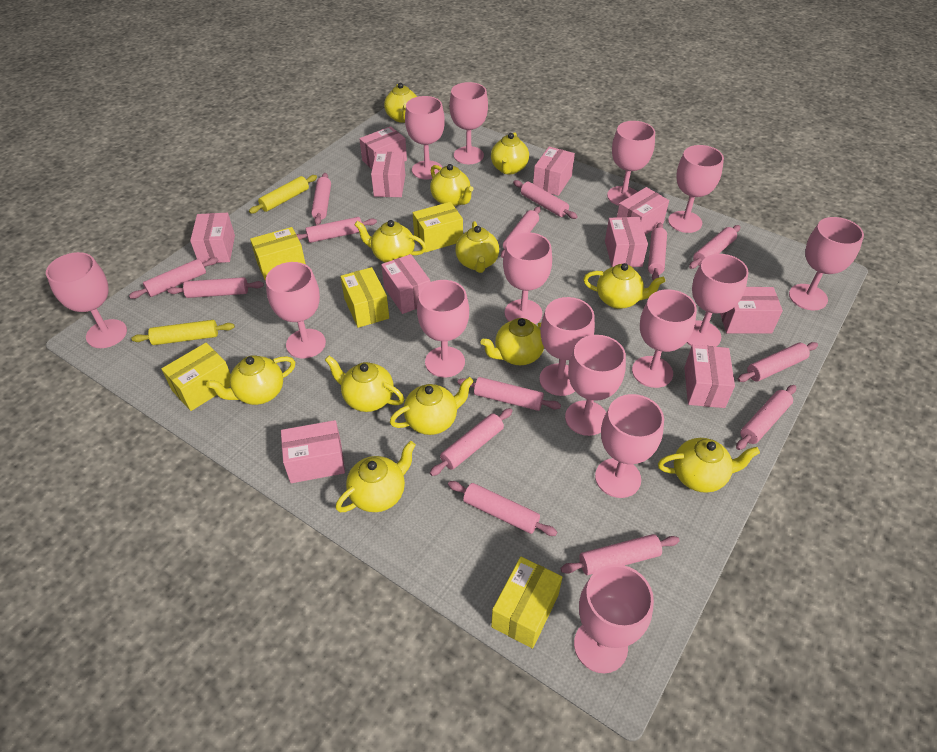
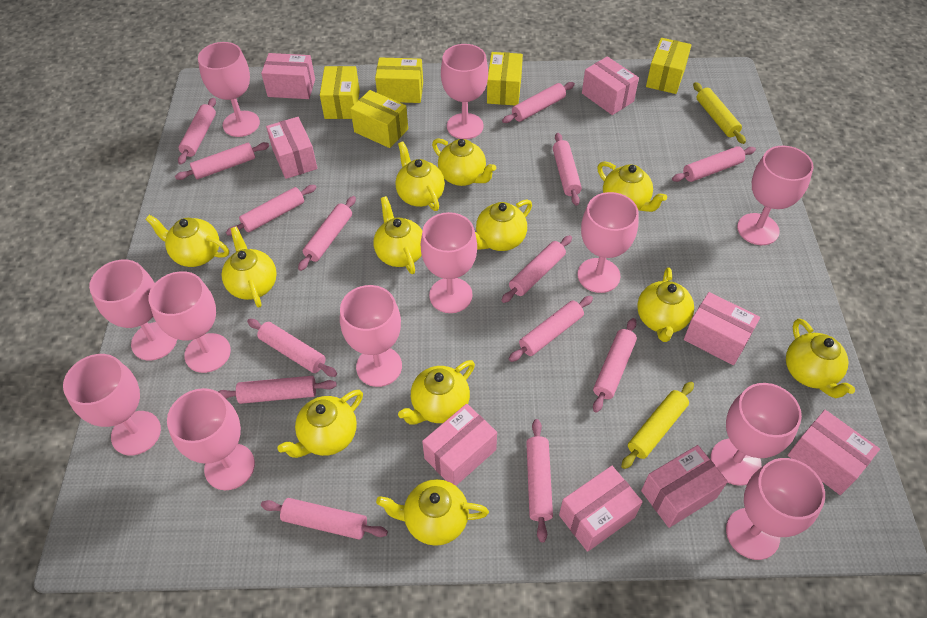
pink box: [190,213,235,263] [281,420,345,483] [359,126,407,169] [371,152,405,197] [381,254,431,314] [533,147,575,196] [605,217,648,267] [617,187,669,235] [684,345,735,408] [720,287,783,333] = 10 -> [261,53,315,99] [266,117,317,179] [422,404,497,486] [559,466,643,552] [582,56,639,115] [641,445,728,528] [684,292,760,365] [788,410,880,495] = 8
pink goblet: [46,252,127,348] [266,262,326,358] [405,96,445,179] [417,280,469,377] [449,82,488,164] [503,232,552,324] [539,297,595,396] [565,335,626,436] [574,564,654,673] [595,394,664,498] [607,121,655,206] [632,289,697,388] [668,145,724,233] [686,254,749,347] [789,217,864,310] = 15 -> [63,354,161,455] [89,259,177,361] [148,271,231,373] [167,388,255,490] [198,42,260,137] [340,285,402,387] [421,212,477,313] [441,44,488,139] [578,192,639,293] [710,383,802,486] [726,458,825,560] [737,146,814,245] = 12

